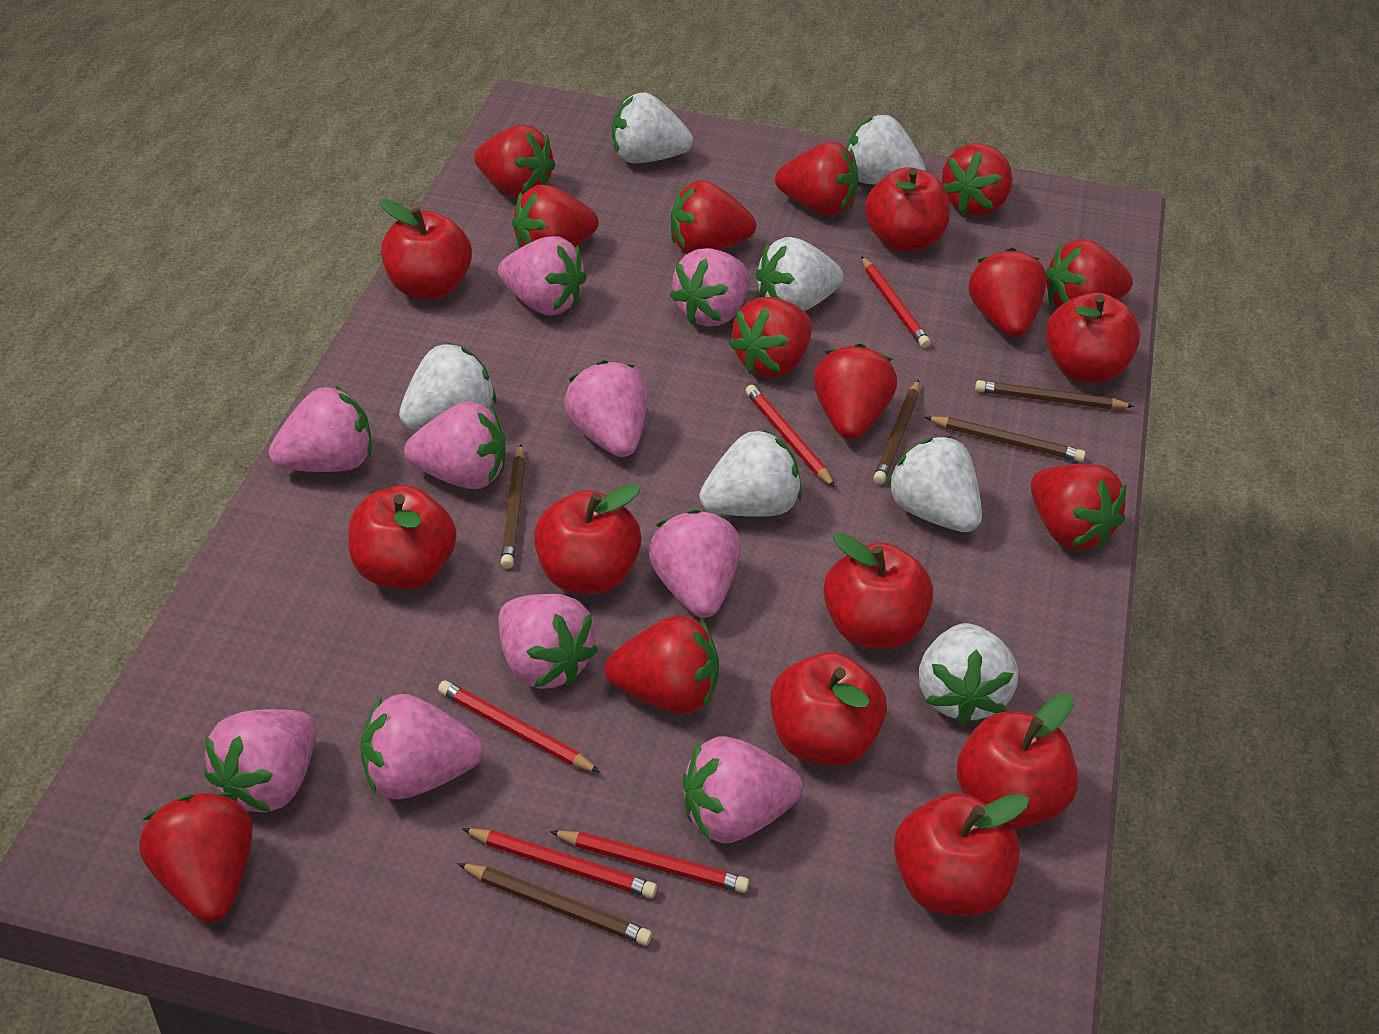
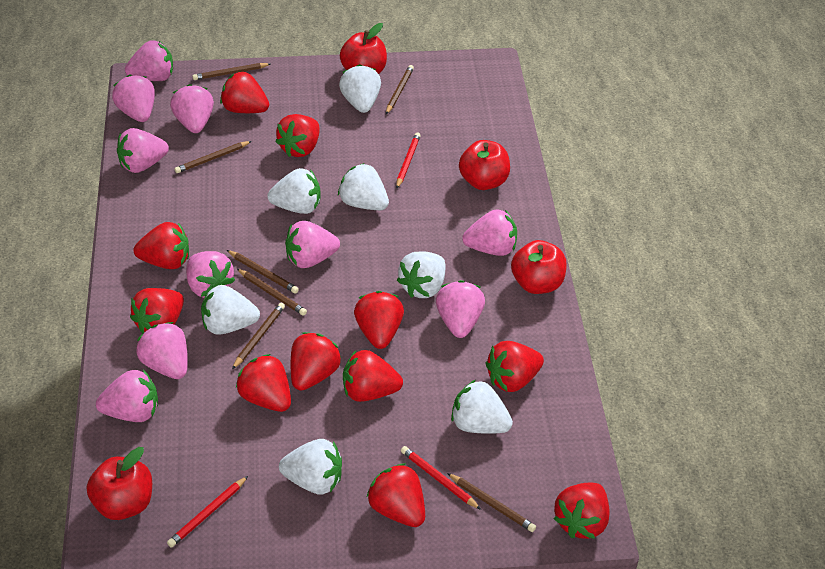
brown pencil: [458,863,652,946] [501,444,525,569] [873,379,919,484] [925,416,1086,462] [975,380,1134,409] = 5 -> [174,141,252,173] [192,63,270,80] [227,250,299,293] [232,303,285,369] [236,268,307,316] [386,65,414,114] [447,473,536,532] = 7
red apple: [348,485,456,589] [380,199,472,299] [534,484,641,594] [770,652,887,766] [823,533,933,649] [865,167,950,252] [894,793,1029,916] [957,694,1078,829] [1046,292,1140,383] = 9 -> [87,447,152,520] [340,23,387,74] [459,140,510,190] [511,240,567,294] = 4
red pencil: [438,681,600,773] [462,828,657,898] [550,831,749,893] [745,385,835,488] [861,256,930,348] = 5 -> [167,476,248,547] [396,132,421,189] [401,446,481,510] = 3
red strawberry: [139,792,253,922] [474,125,555,198] [512,185,599,248] [604,615,719,715] [671,180,756,253] [729,297,812,377] [775,142,859,216] [814,344,897,440] [942,143,1013,216] [968,248,1047,337] [1031,464,1127,550] [1045,239,1133,308] = 12 -> [130,288,184,334] [134,222,189,269] [220,71,269,113] [236,354,291,412] [275,114,319,157] [291,332,341,391] [343,350,403,402] [354,291,404,349] [367,463,425,527] [486,341,544,392] [553,483,610,539] = 11

